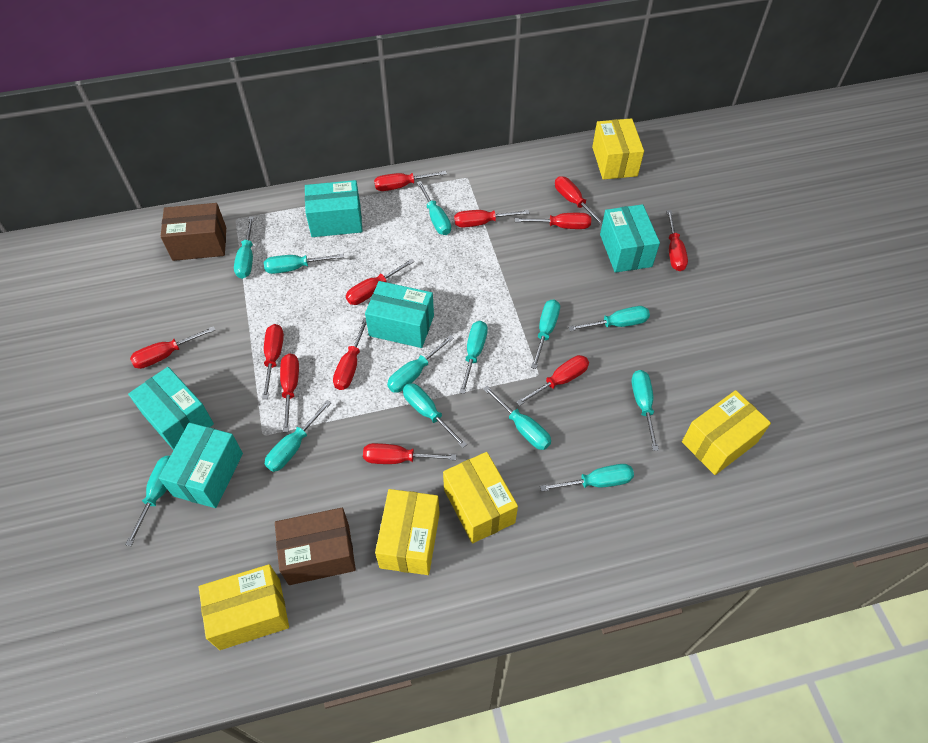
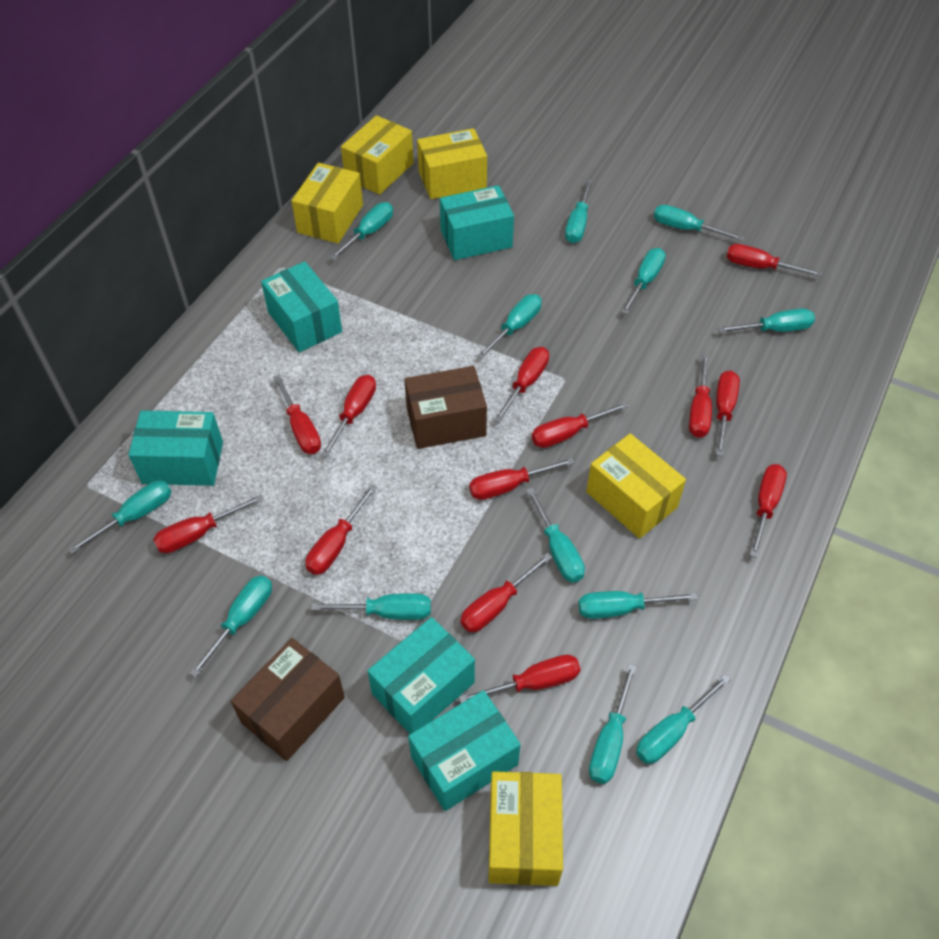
red screwdriver: [130,326,215,369] [262,324,284,399] [280,353,299,432] [333,318,367,390] [346,259,414,305] [363,443,456,464] [374,171,447,191] [454,210,530,228] [515,213,591,229] [516,355,589,406] [555,176,603,226] [667,210,688,271] = 12 -> [153,494,263,553] [273,375,321,454] [306,485,377,575] [321,375,376,457] [459,655,581,703] [460,553,553,632] [469,458,575,500] [494,347,549,423] [532,402,629,448] [689,354,712,438] [716,371,740,456] [726,244,822,277] [750,464,787,558] = 13

